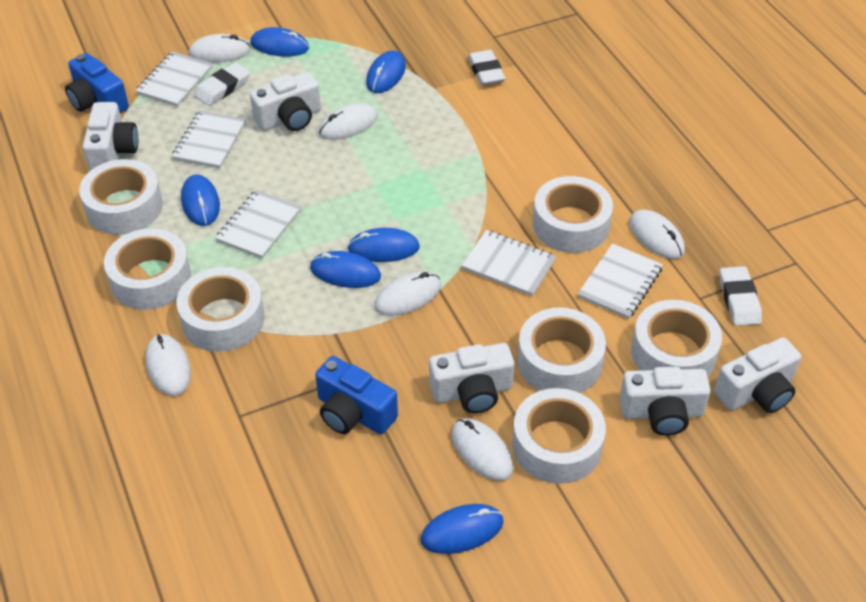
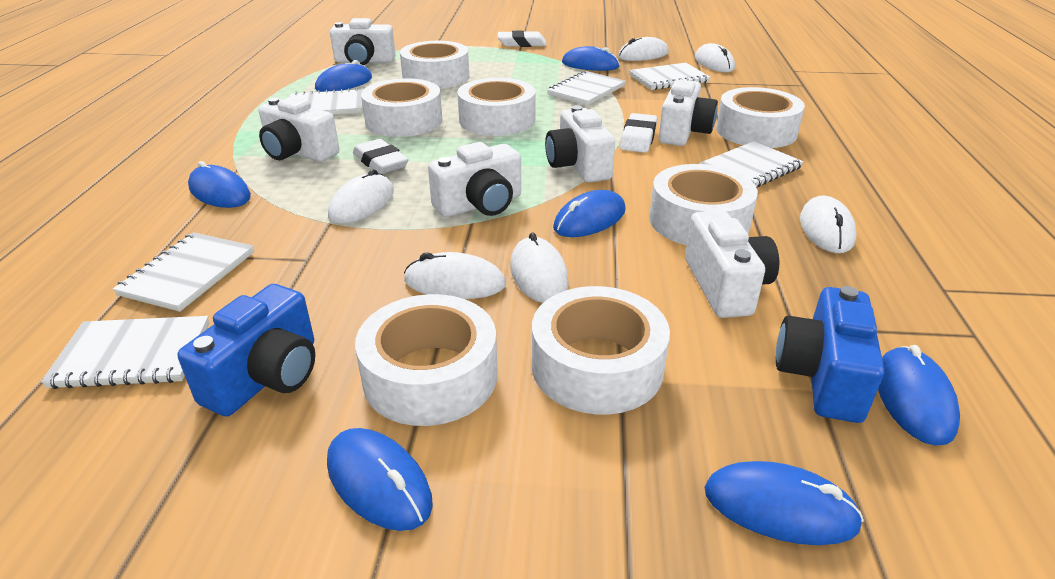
blue mouse: [181,175,220,226] [250,27,309,56] [310,251,381,288] [347,228,420,262] [366,51,406,93] [421,504,503,554] = 6 -> [188,161,251,208] [315,60,372,92] [327,428,433,531] [553,190,626,237] [562,46,620,71] [704,461,864,545] [878,345,960,446] = 7
white camera: [83,102,138,171] [250,72,321,131] [429,343,514,414] [619,367,711,436] [714,337,801,413] = 5 -> [259,96,339,162] [330,18,396,65] [428,142,521,217] [545,105,615,182] [658,79,718,146] [685,211,780,318] = 6
white notebook: [135,51,213,107] [172,110,246,168] [215,190,302,259] [461,230,556,296] [578,243,663,319] = 5 -> [41,316,209,389] [113,232,254,312] [290,88,363,115] [547,71,626,105] [629,63,711,90] [699,141,804,187] = 6

